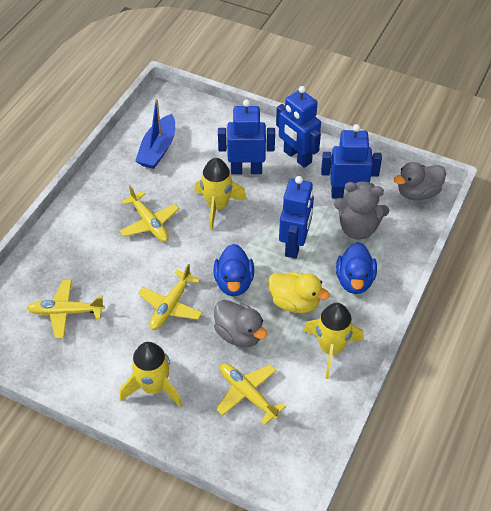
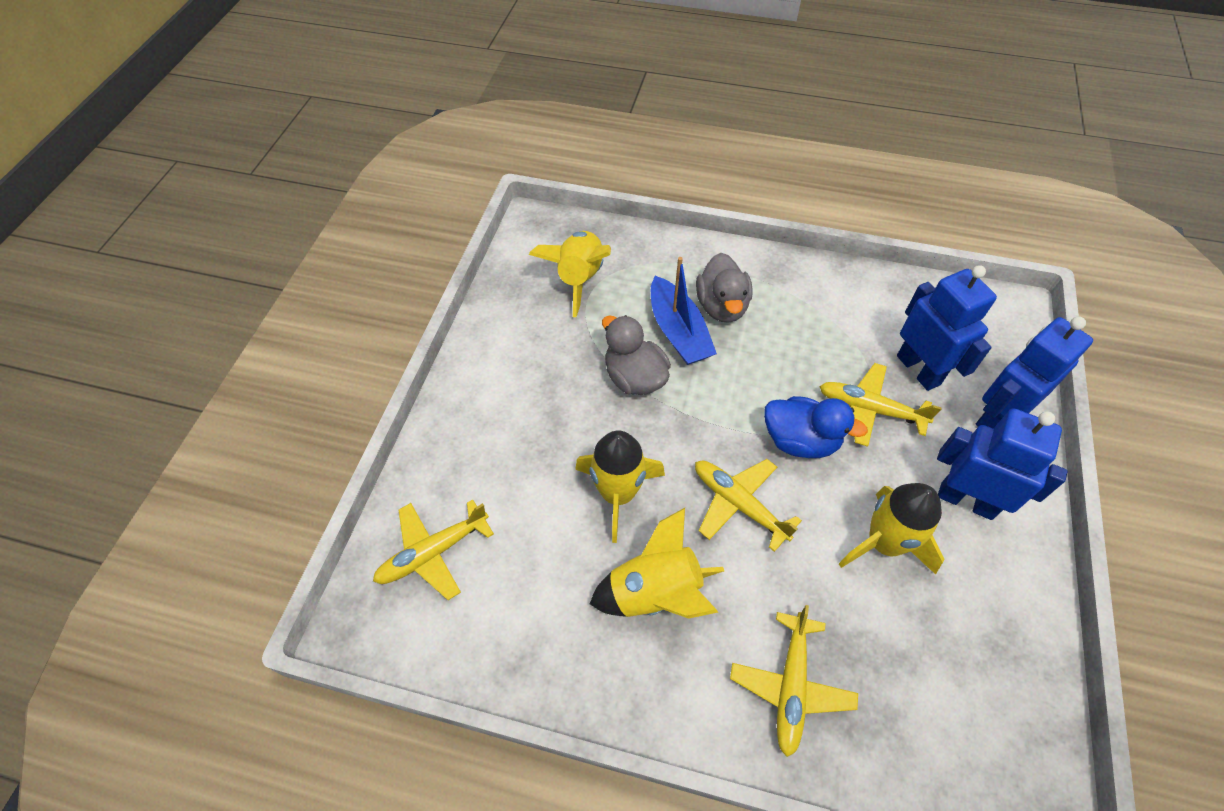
blue duck: [213,244,254,296] [336,242,377,294] = 2 -> [764,396,868,458] = 1
blue robot: [218,99,275,174] [276,86,321,168] [279,176,314,259] [321,124,382,199] = 4 -> [897,265,997,391] [937,408,1068,520] [976,316,1093,429] = 3
grey teddy bear: [334,181,389,240] = 1 -> none = 0
yellow duck: [268,272,330,313] = 1 -> none = 0
yellow rocket: [120,342,182,407] [194,158,247,230] [304,303,364,379] = 3 -> [529,231,611,317] [575,431,665,543] [590,508,724,619] [839,483,944,574] = 4

